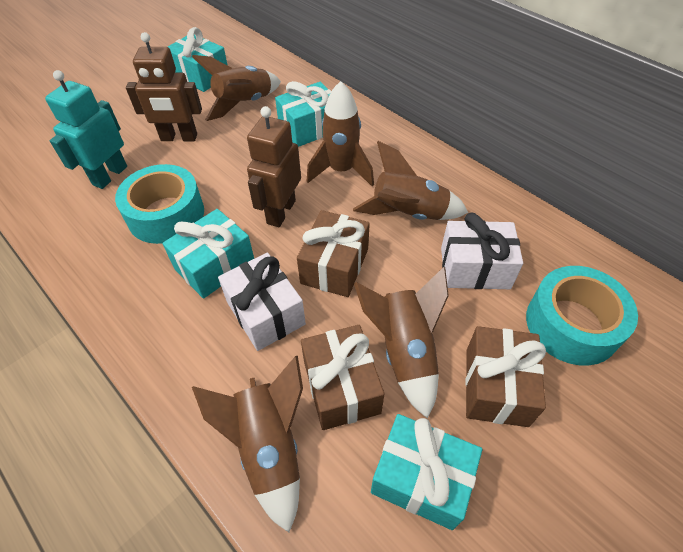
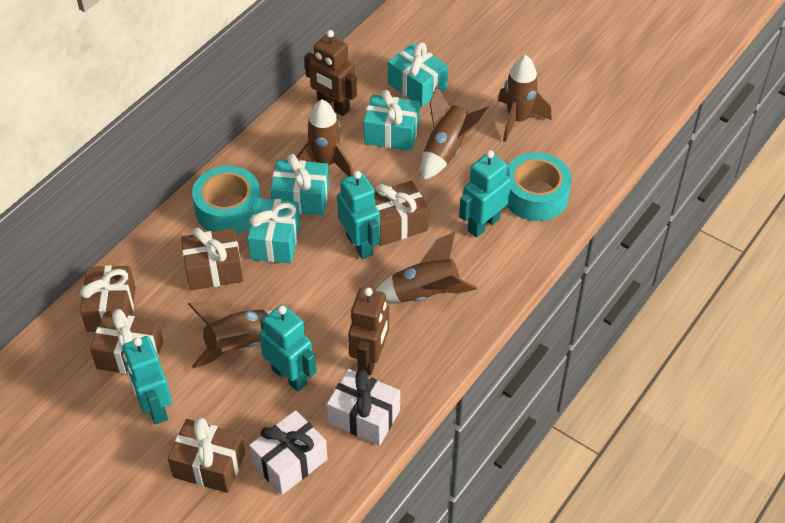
brown gift: [297,210,370,297] [301,325,384,430] [465,326,546,427] = 3 -> [80,265,136,332] [90,309,163,374] [168,418,245,493] [181,227,243,290] [375,181,428,246] = 5
turquoise robot: [45,70,127,189] = 1 -> [122,336,172,425] [259,305,317,392] [337,171,380,259] [459,150,511,238] = 4

